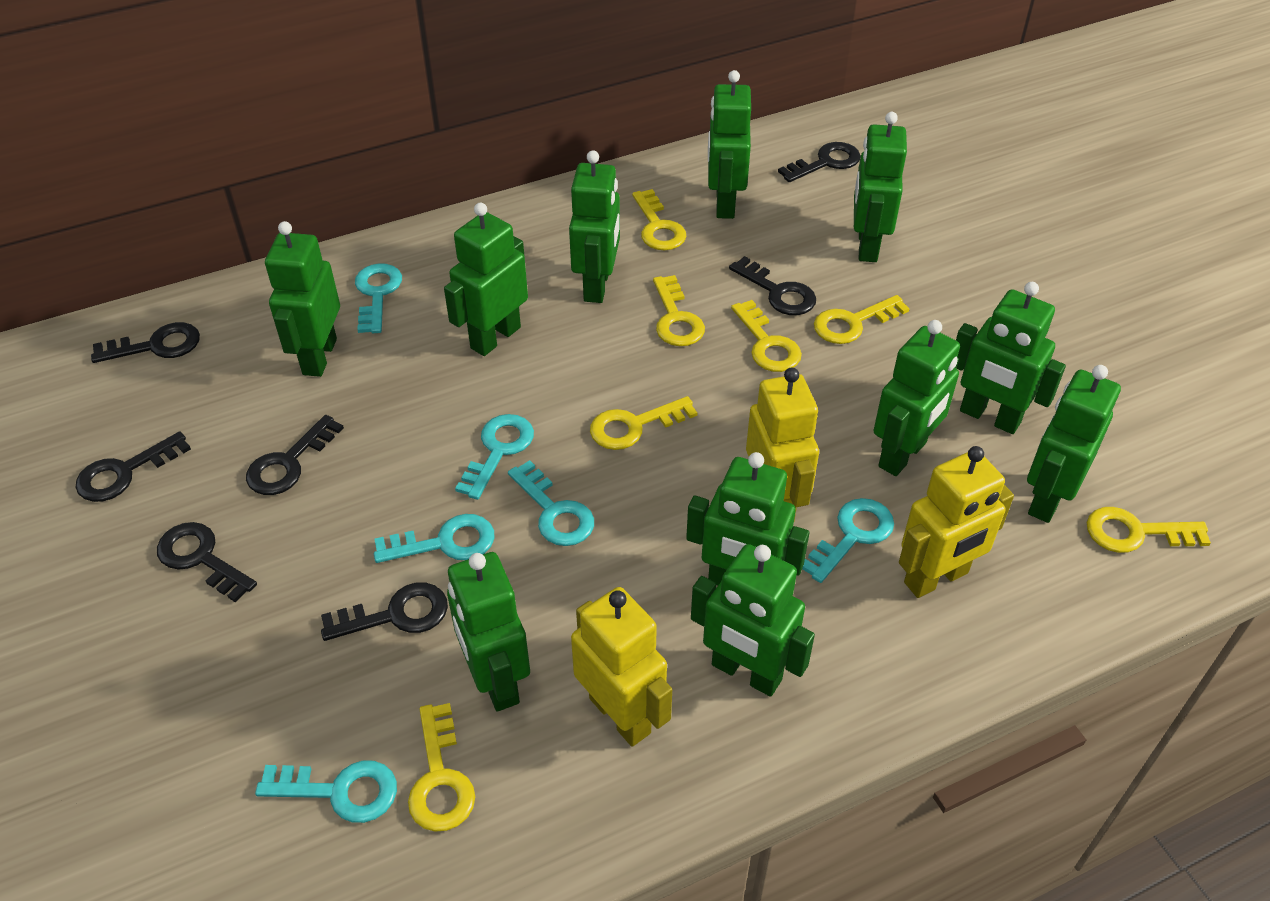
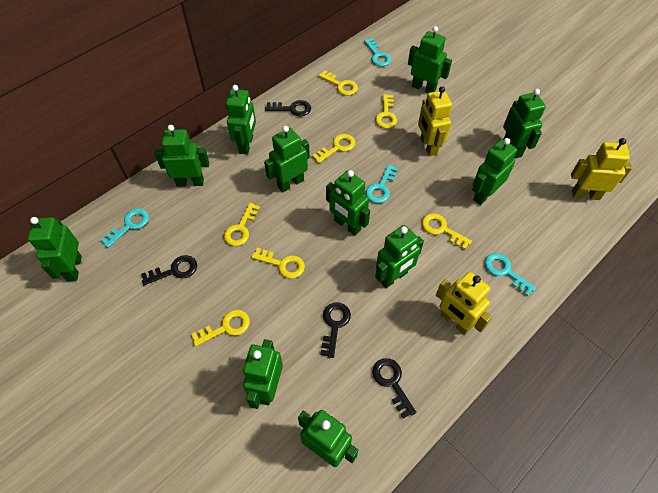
black key: [76,431,191,502] [91,322,200,363] [157,522,257,602] [246,415,344,495] [321,582,448,641] [729,256,816,315] [778,142,860,182] = 7 -> [141,255,197,285] [265,100,311,116] [320,302,351,358] [372,358,416,419] = 4
turquoise key: [255,760,397,823] [355,263,402,333] [374,514,495,563] [455,414,534,500] [508,460,594,546] [802,498,894,583] = 6 -> [101,208,149,248] [364,38,392,66] [366,164,398,203] [485,253,536,296] = 4

